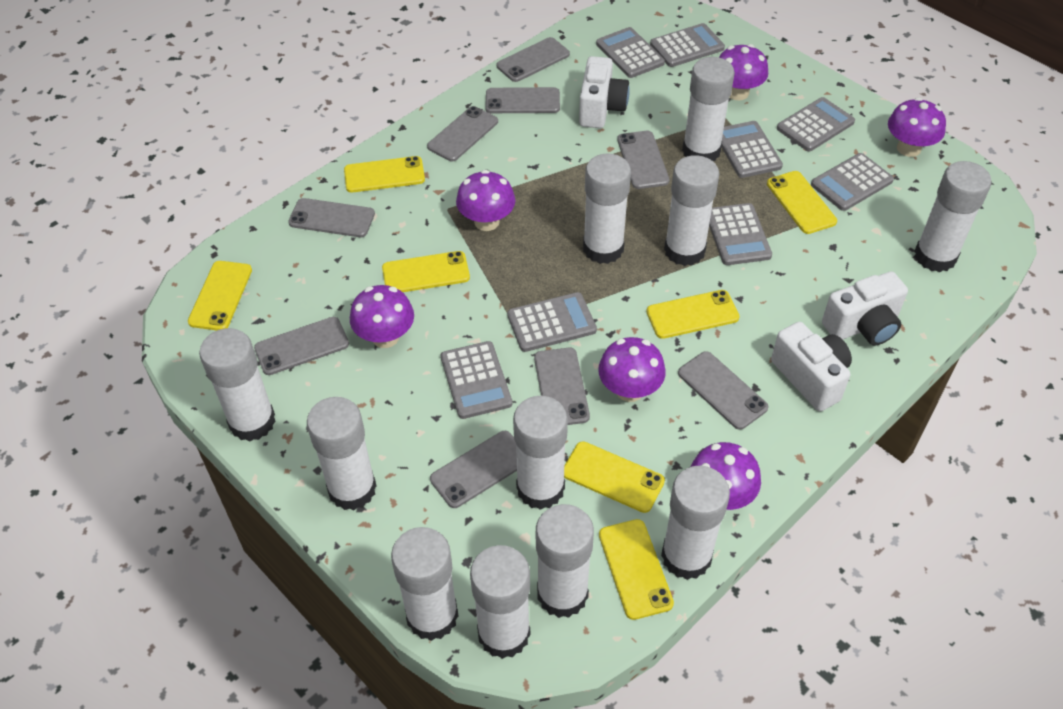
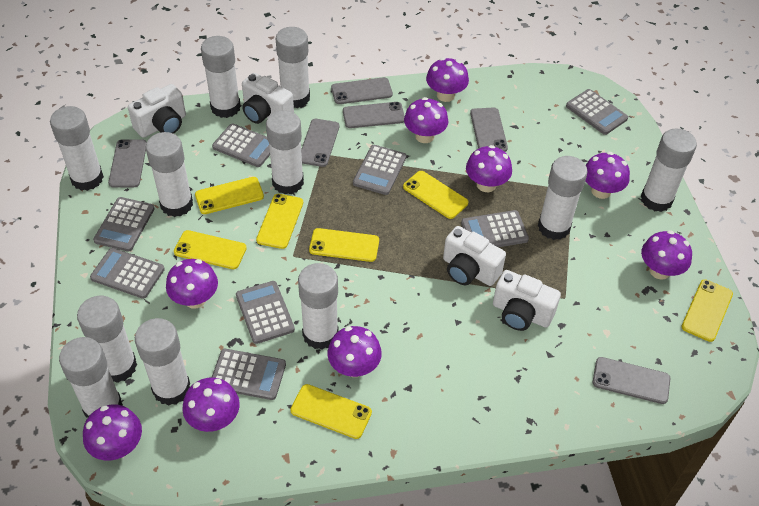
grey phone: [254,317,349,375] [288,198,375,237] [427,106,498,161] [430,431,517,508] [485,87,560,113] [497,37,570,82] [534,348,590,425] [617,131,669,189] [678,351,769,430] = 9 -> [108,139,147,187] [301,119,339,167] [331,77,393,104] [343,102,405,128] [470,107,508,152] [593,357,670,404] = 6
purple mushroom: [350,285,414,348] [456,170,515,231] [598,337,666,402] [690,442,761,510] [719,44,768,100] [888,97,946,157] = 6 -> [83,404,142,460] [166,259,218,309] [182,377,240,432] [327,326,382,377] [404,97,448,143] [426,58,469,102] [466,145,512,192] [585,152,630,199] [641,230,692,280] = 9
white camera: [579,56,630,128] [771,322,852,411] [822,271,908,346] = 3 -> [128,84,186,138] [242,73,294,124] [443,226,506,286] [493,270,561,331] = 4

